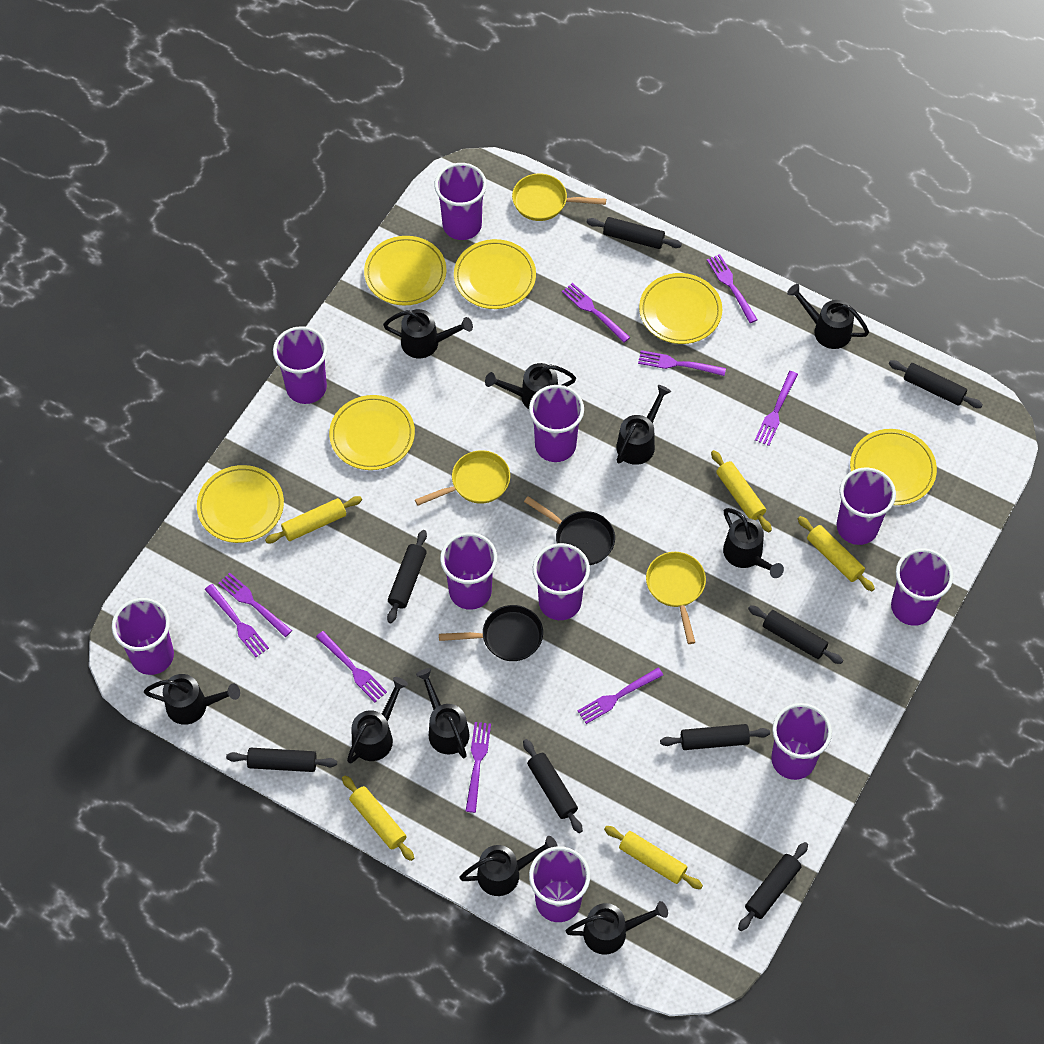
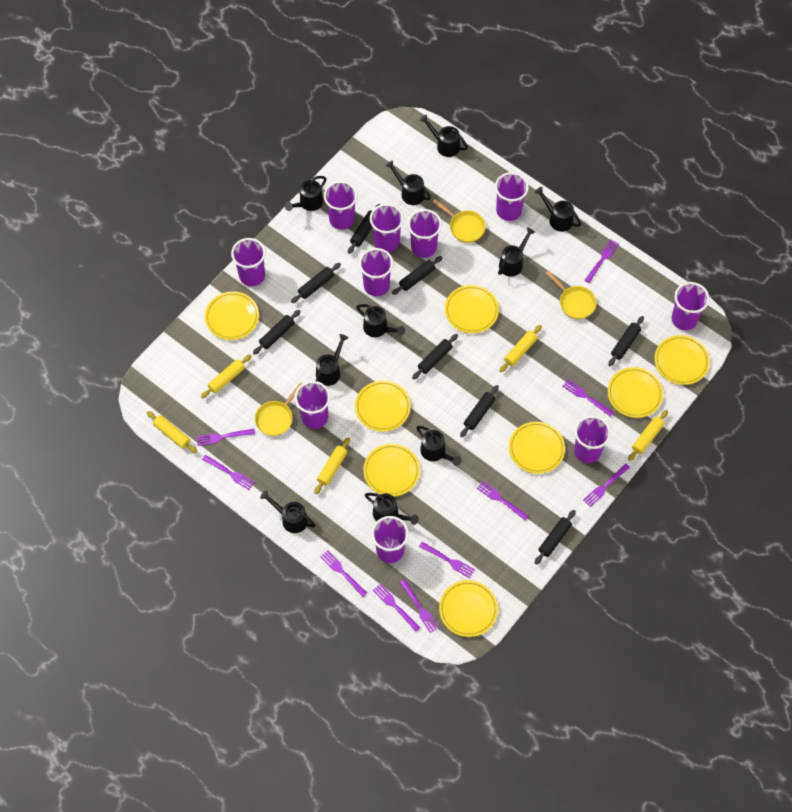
black pan: [439,605,543,661] [524,496,615,565] = 2 -> none = 0
purple fork: [204,584,269,657] [218,573,292,637] [316,631,387,702] [466,722,491,813] [562,283,630,343] [578,668,663,724] [638,350,726,376] [707,254,758,323] [755,371,798,446] = 9 -> [196,429,255,446] [202,455,255,490] [320,550,367,597] [373,584,420,632] [400,579,439,633] [419,542,475,578] [477,481,529,521] [563,379,614,417] [584,463,630,507] [585,239,619,283] = 10
yellow plate: [197,465,284,543] [329,395,415,470] [364,236,447,305] [454,239,536,309] [639,273,722,344] [850,429,937,505] = 6 -> [205,291,259,340] [355,381,411,432] [363,444,420,496] [439,580,498,637] [445,285,499,333] [509,422,565,474] [608,367,663,418] [654,335,710,385] = 8

